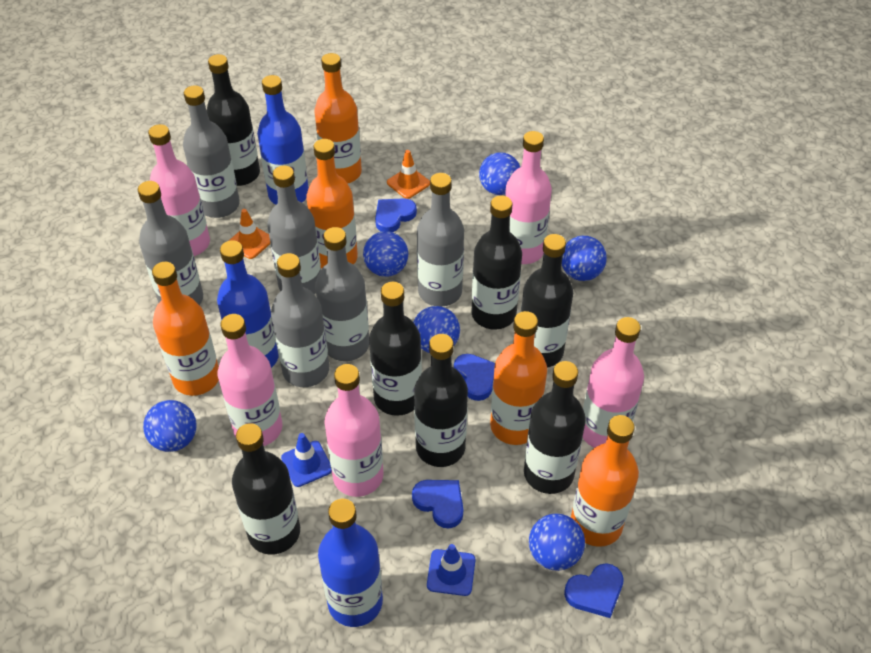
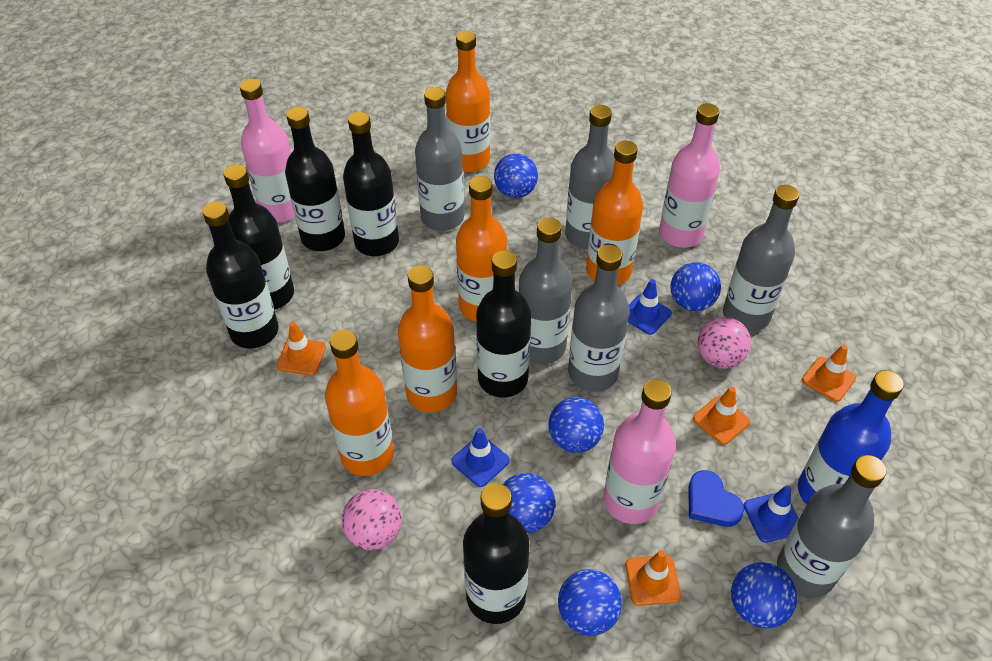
black bottle: [207,54,260,186] [232,423,300,555] [369,282,422,416] [414,334,468,467] [471,196,522,330] [521,234,573,368] [524,361,586,494] = 7 -> [202,202,279,349] [224,164,294,310] [285,107,345,251] [343,112,399,256] [463,483,529,624] [476,250,531,398] = 6
blue bottle: [217,240,279,368] [257,75,309,205] [318,499,383,627] = 3 -> [798,370,904,505] = 1
blue heart: [375,198,417,232] [412,480,463,528] [454,354,495,401] [564,563,624,618] = 4 -> [688,470,744,527] = 1
blue traffic cone: [281,433,332,487] [427,544,475,596] = 2 -> [451,428,510,487] [628,279,672,335] [744,486,798,543] = 3
orange traffic cone: [229,209,270,259] [387,150,430,199] = 2 -> [277,322,326,375] [625,550,681,606] [693,386,750,445] [802,345,856,402] = 4
pink ball: none = 0 -> [342,489,402,550] [698,317,751,369] = 2
pink bottle: [148,124,210,256] [218,314,282,446] [324,364,383,497] [505,131,552,264] [583,317,644,448] = 5 -> [240,79,295,222] [603,379,676,524] [659,103,720,248] = 3

